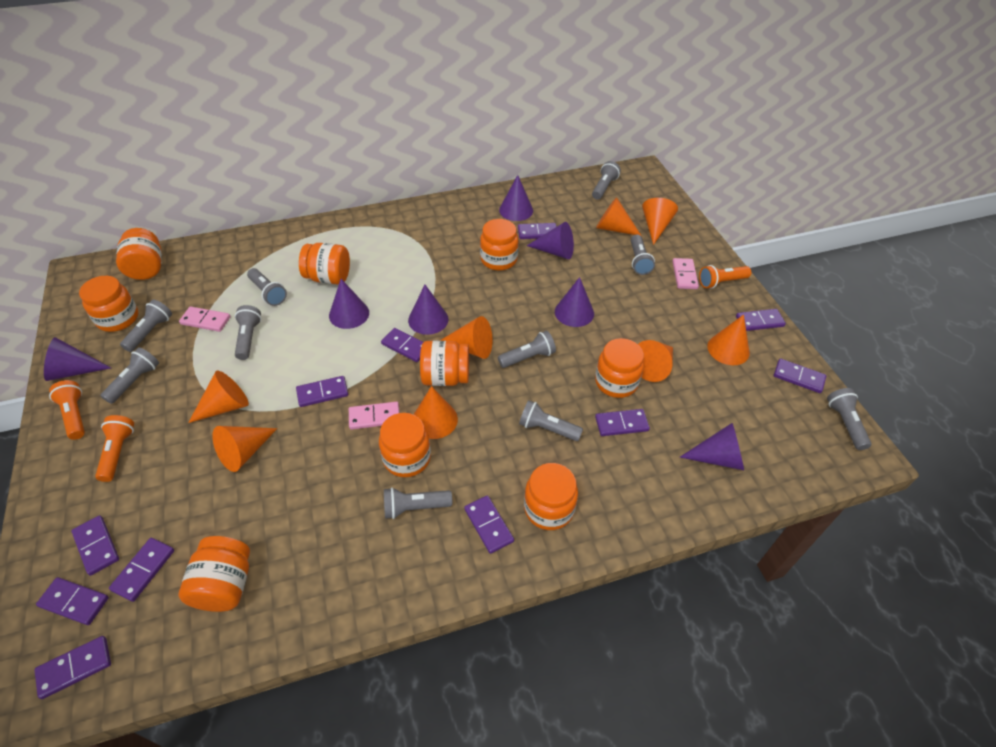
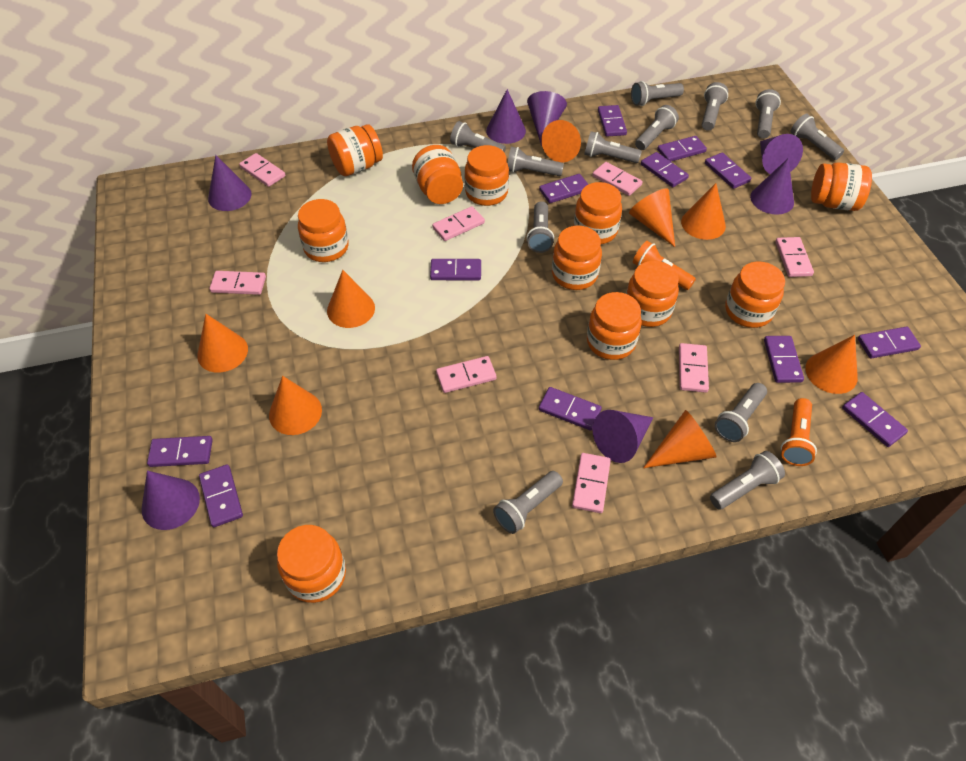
grey flashlight: [100,347,159,404] [120,300,172,352] [235,305,261,360] [247,268,287,306] [384,487,452,519] [498,331,556,368] [519,400,583,441] [592,161,621,200] [631,234,655,275] [827,388,872,450] = 10 -> [450,121,506,153] [493,471,563,534] [507,147,564,176] [526,201,554,253] [584,131,642,163] [631,81,684,106] [635,105,679,150] [702,82,728,131] [710,451,785,510] [715,383,767,442] [755,89,781,139] [791,114,844,160] = 12
orange flashlight: [49,380,85,440] [95,415,134,482] [699,265,751,289] = 3 -> [633,241,696,290] [781,398,817,466] = 2
orange jar: [79,276,138,332] [116,228,162,280] [179,536,250,612] [299,243,350,285] [379,413,431,477] [420,341,469,386] [480,219,519,271] [524,463,578,530] [595,338,644,398] = 9 -> [277,525,346,603] [298,199,349,262] [327,124,383,176] [412,145,463,204] [465,145,509,206] [552,226,602,290] [574,182,622,244] [587,292,642,360] [626,261,679,327] [725,261,785,328] [811,162,872,211] = 11
pink domino: [179,307,231,332] [349,402,399,430] [672,258,699,289] = 3 -> [209,271,266,295] [239,153,285,187] [432,206,485,241] [436,356,497,393] [572,453,611,513] [593,162,642,196] [679,343,709,393] [775,237,814,277] = 8
purple domino: [34,636,111,699] [36,577,109,625] [71,515,119,576] [109,538,174,602] [296,376,348,407] [381,328,423,362] [464,495,514,554] [518,223,556,239] [595,409,650,436] [736,309,786,331] [774,359,826,393] = 11 -> [147,436,213,467] [199,464,243,527] [430,259,481,281] [539,174,588,203] [539,387,602,430] [598,105,627,137] [641,152,689,187] [657,136,707,161] [705,153,751,189] [764,336,804,383] [842,392,908,447] [858,327,921,359] = 12

